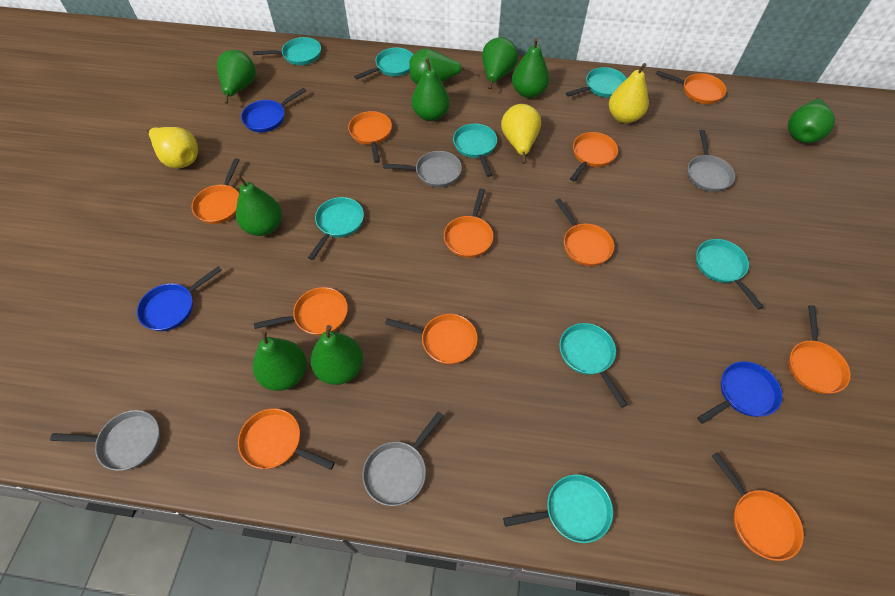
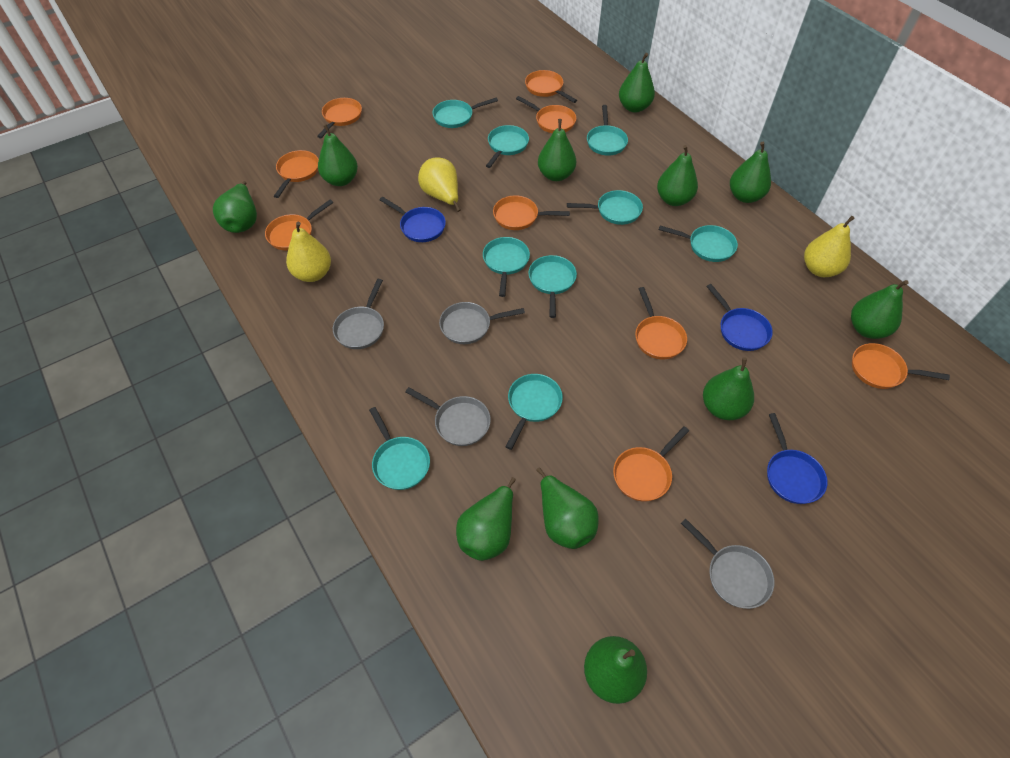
green pear: [217,50,256,104] [236,175,282,236] [253,330,307,391] [310,325,363,385] [409,48,471,84] [412,58,450,121] [482,37,518,89] [512,38,549,98] [788,98,835,143] = 9 -> [213,181,257,233] [318,124,358,186] [456,477,516,561] [536,467,598,549] [538,119,576,181] [584,636,647,704] [619,53,655,113] [657,145,698,206] [703,358,754,420] [730,142,771,203] [851,280,908,339] = 11
orange pan: [192,158,239,224] [238,408,335,470] [254,287,348,335] [348,111,392,163] [385,314,478,364] [444,189,493,258] [555,198,614,266] [570,132,618,181] [656,71,726,104] [712,452,804,561] [789,305,851,394] = 11 -> [265,199,333,250] [274,150,319,198] [317,98,362,138] [493,196,570,230] [516,96,576,133] [525,70,577,103] [613,426,689,502] [635,287,687,359] [852,343,950,389] = 9
turquoise pan: [253,37,321,65] [308,197,364,260] [354,47,413,79] [453,124,497,177] [503,474,613,543] [559,323,628,408] [566,67,627,98] [696,239,763,309] = 8 -> [369,407,430,490] [432,97,498,128] [483,237,530,297] [486,125,529,168] [505,374,563,450] [528,255,577,318] [567,190,643,225] [587,105,628,156] [659,225,738,262] = 9

